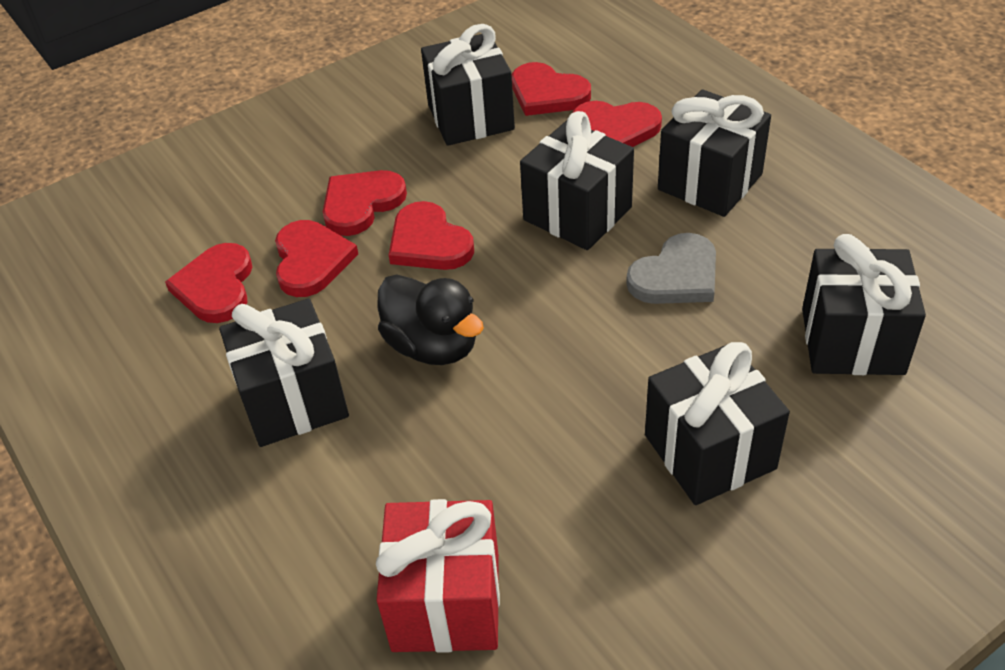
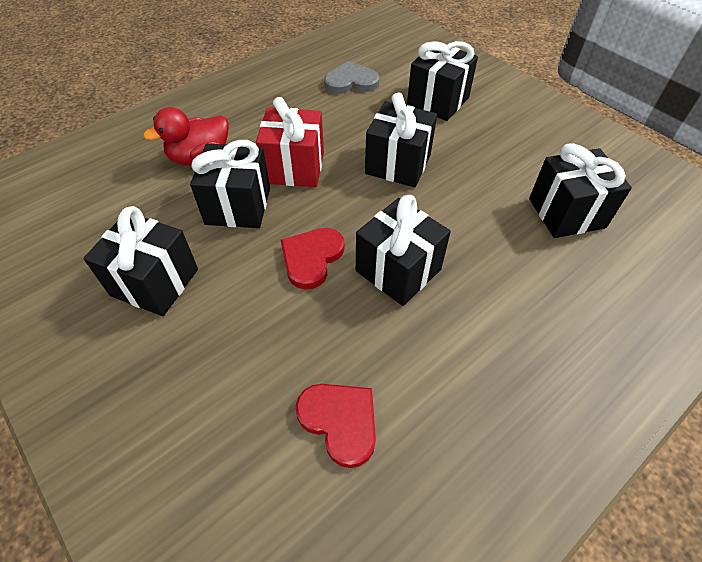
black duck: [377,274,484,365] = 1 -> none = 0
red duck: none = 0 -> [143,107,229,165] = 1
red heart: [165,243,252,323] [275,220,358,297] [323,170,407,236] [389,201,474,270] [512,62,591,116] [573,101,662,147] = 6 -> [281,228,345,290] [296,384,376,468] = 2

